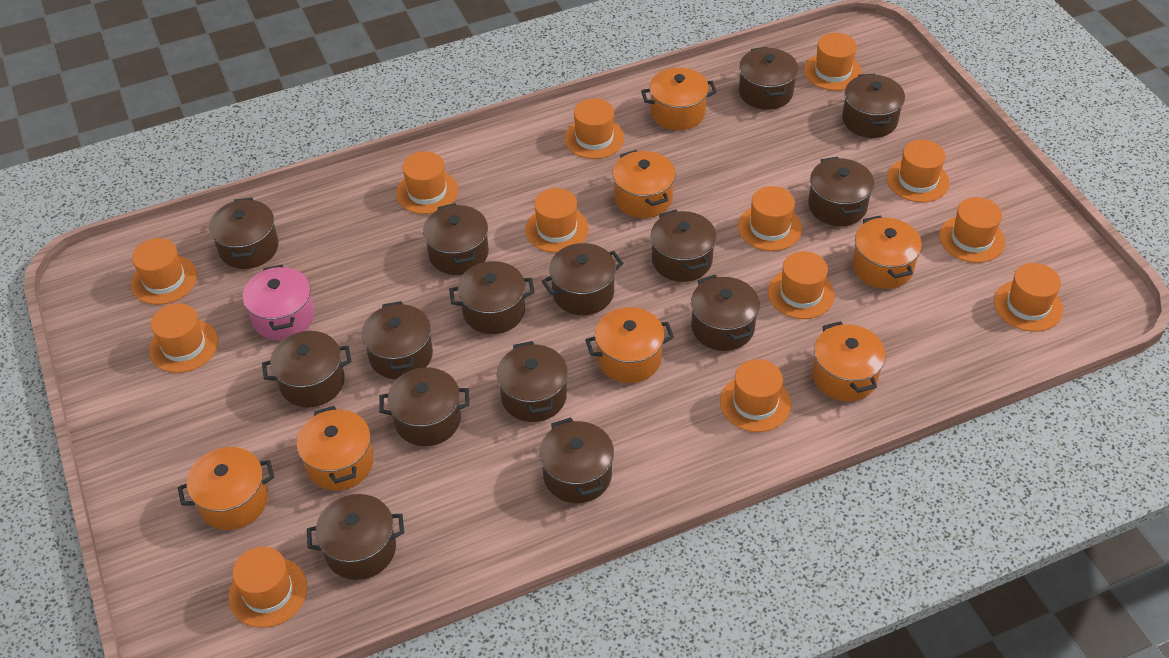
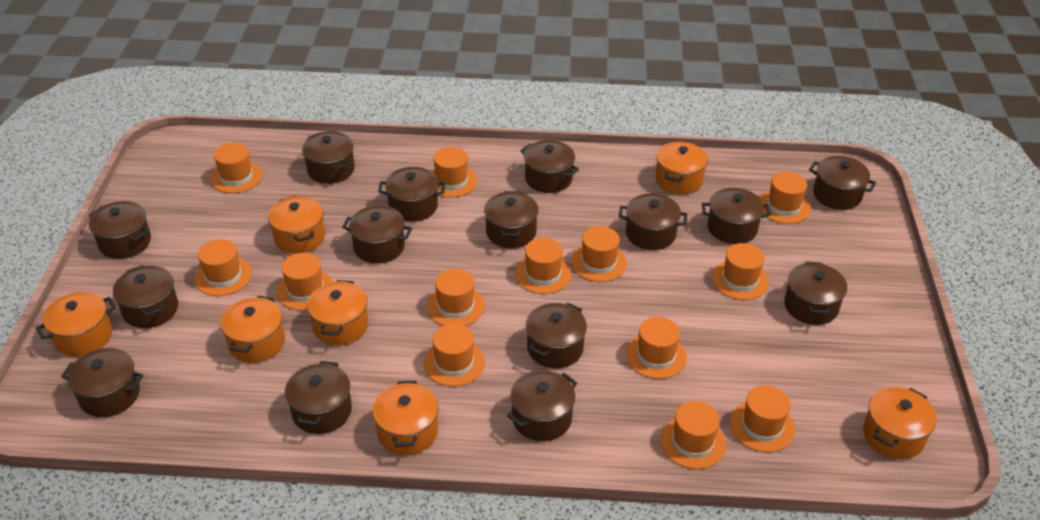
pink pot: [243,264,315,340] = 1 -> none = 0

